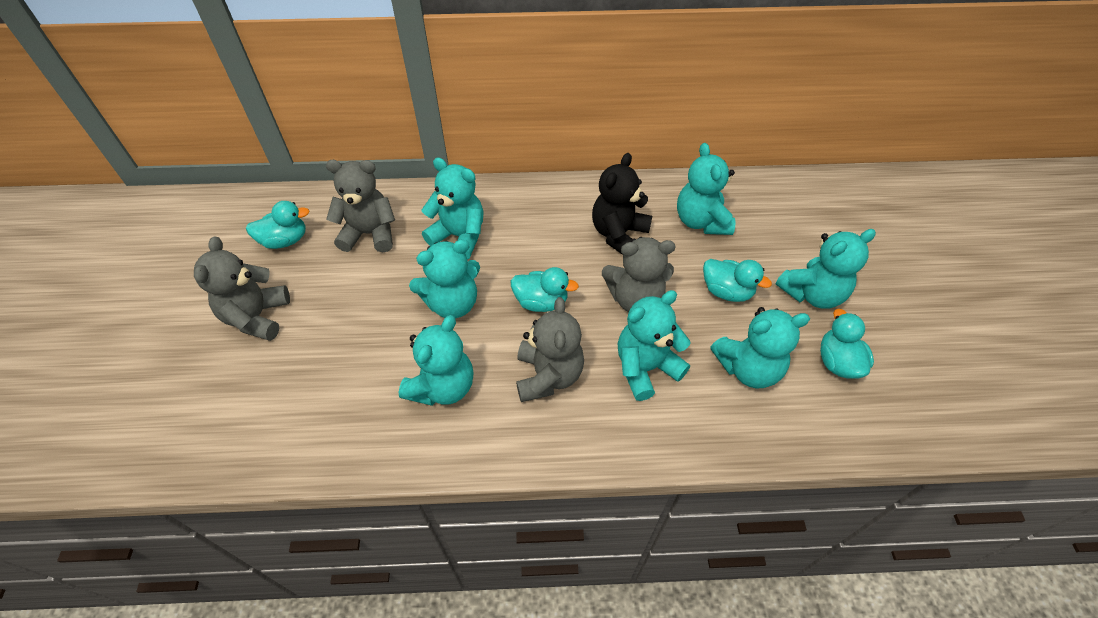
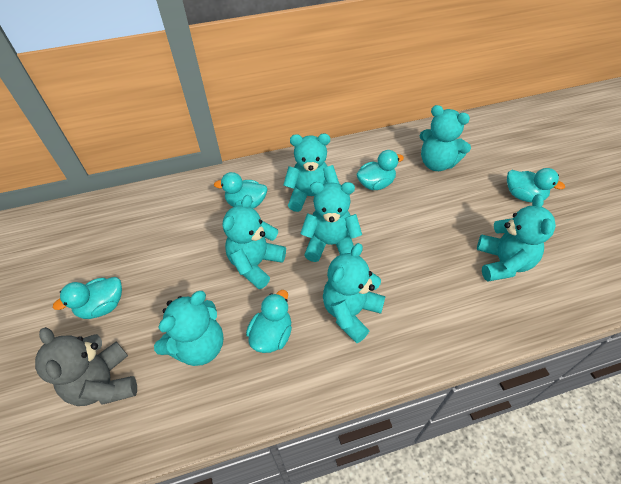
black teddy bear: [592,153,652,255] = 1 -> none = 0
grey teddy bear: [194,236,290,341] [326,160,395,253] [516,297,584,402] [602,237,676,312] = 4 -> [35,327,137,406] = 1
turquoise duck: [246,201,309,249] [511,267,579,312] [703,259,772,302] [820,309,874,379] = 4 -> [53,277,122,319] [214,172,268,208] [246,290,292,353] [357,150,404,190] [507,168,565,203] = 5

